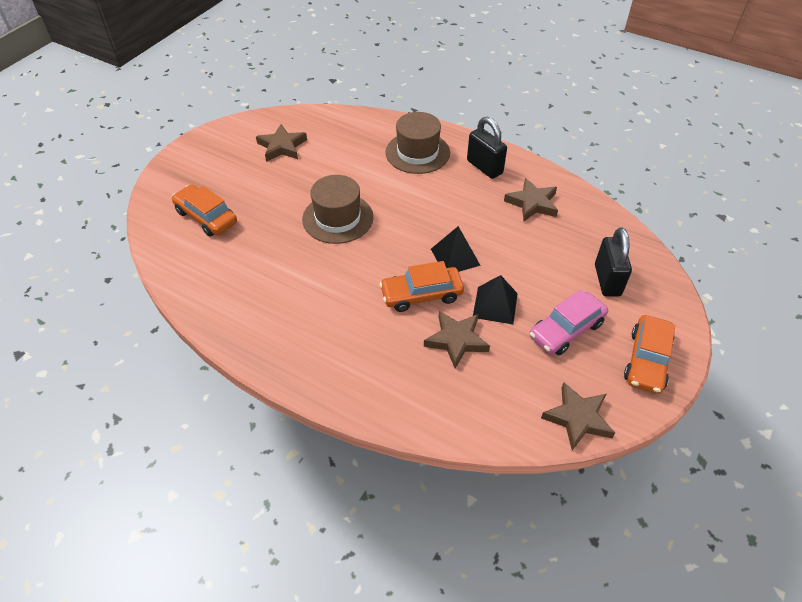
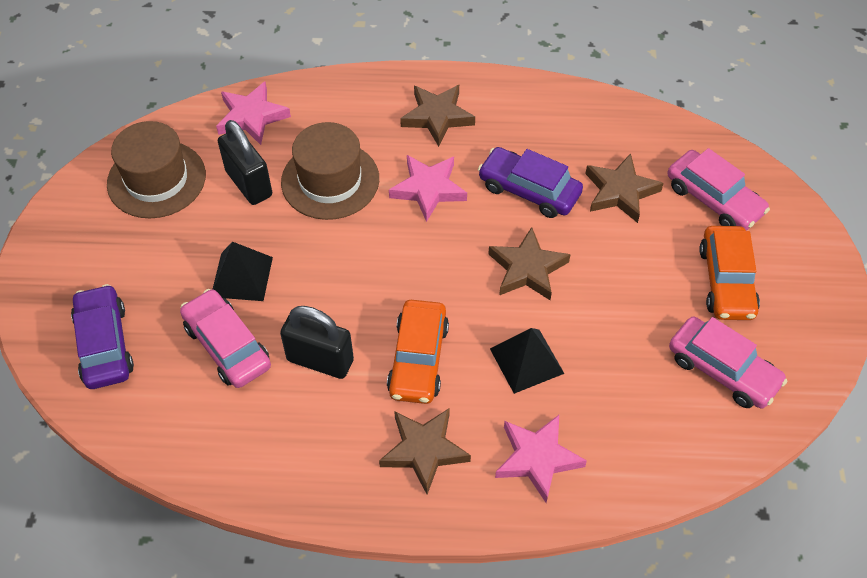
orange car: [172,184,237,236] [379,261,464,312] [624,315,675,394] = 3 -> [387,300,449,404] [699,226,760,320] = 2
pink car: [530,290,608,355] = 1 -> [180,289,271,388] [668,148,770,230] [669,317,787,409] = 3
pink star: none = 0 -> [216,82,291,145] [389,155,467,222] [495,415,587,503] = 3
purple car: none = 0 -> [71,284,134,389] [478,147,583,218] = 2

